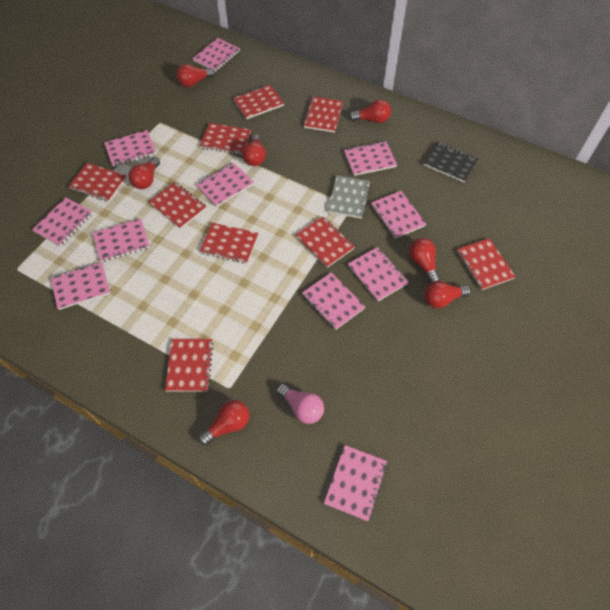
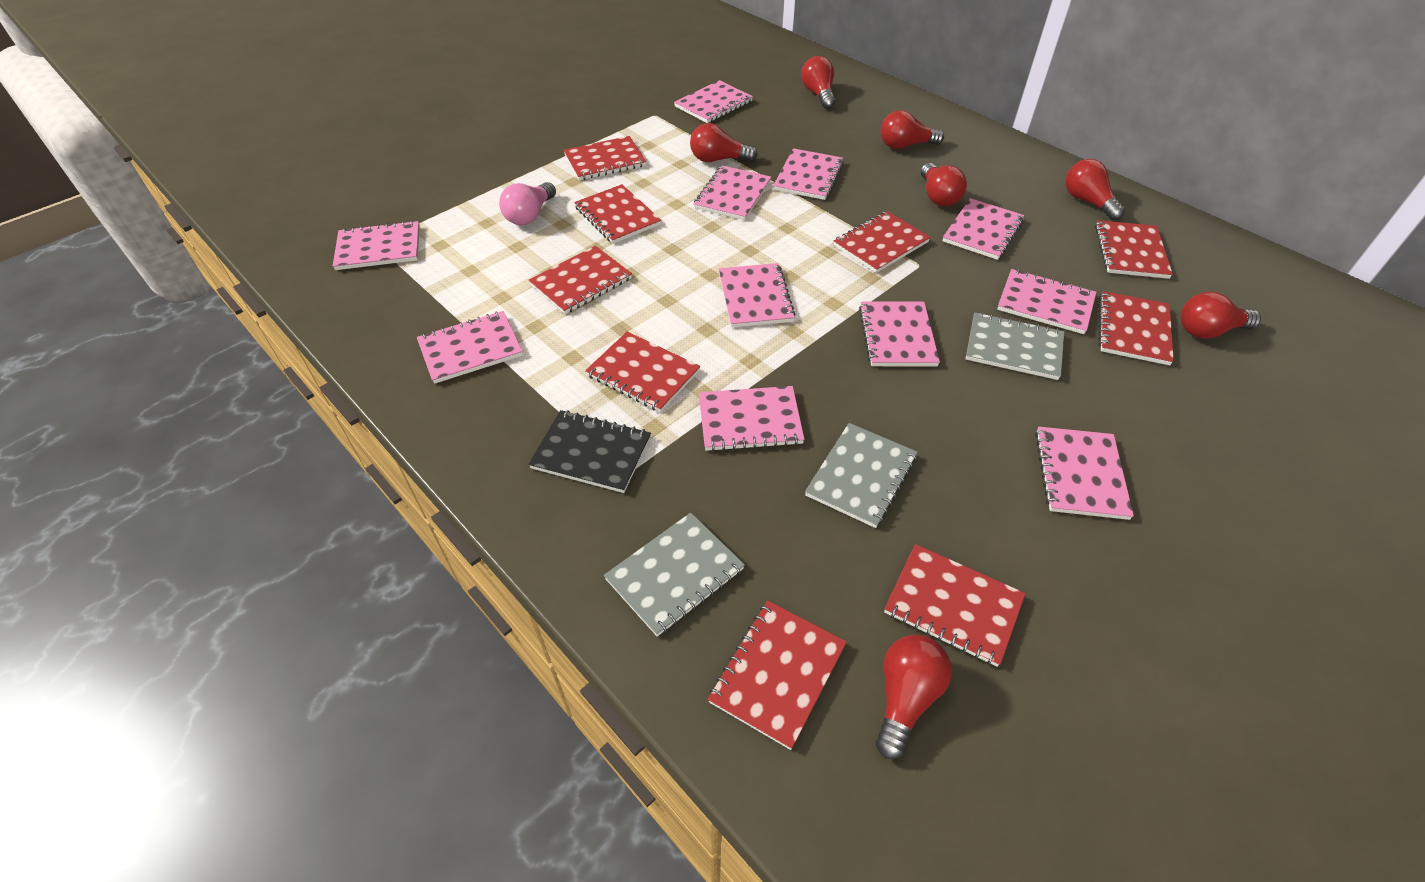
grey notebook: [327,175,371,219] = 1 -> [604,513,745,637] [805,423,917,528] [966,312,1064,380] = 3

